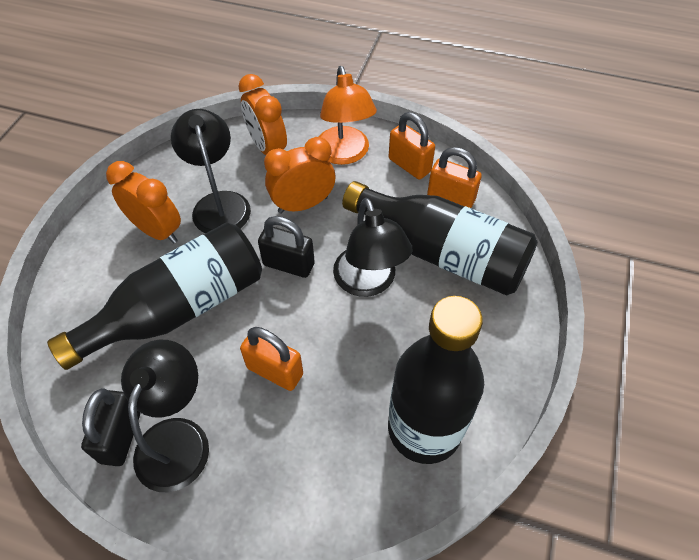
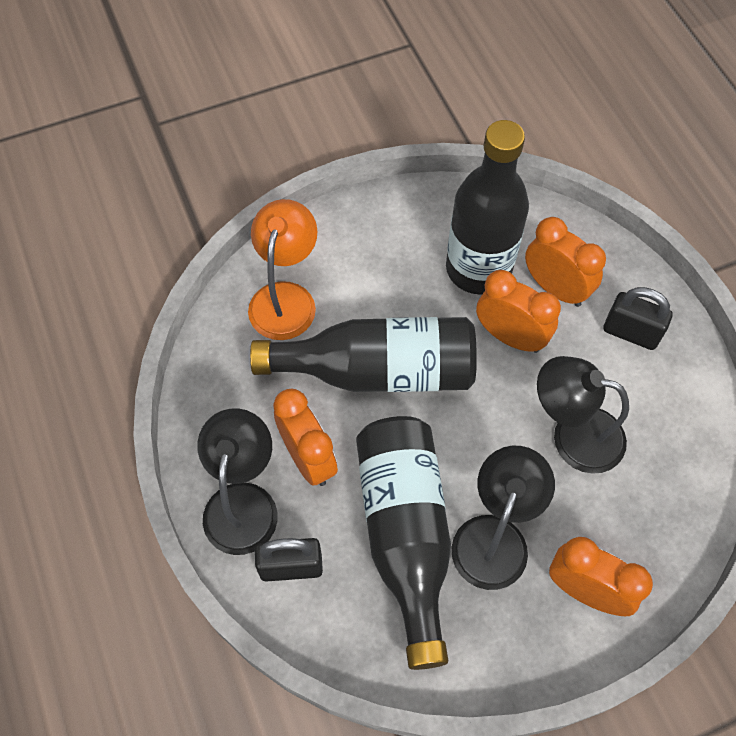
orange clock: [106,161,181,244] [239,74,287,155] [264,137,335,213] = 3 -> [273,389,338,486] [476,270,561,353] [525,217,606,307] [549,537,653,616] = 4
orange padlock: [240,327,303,391] [389,112,435,179] [427,147,482,208] = 3 -> none = 0

